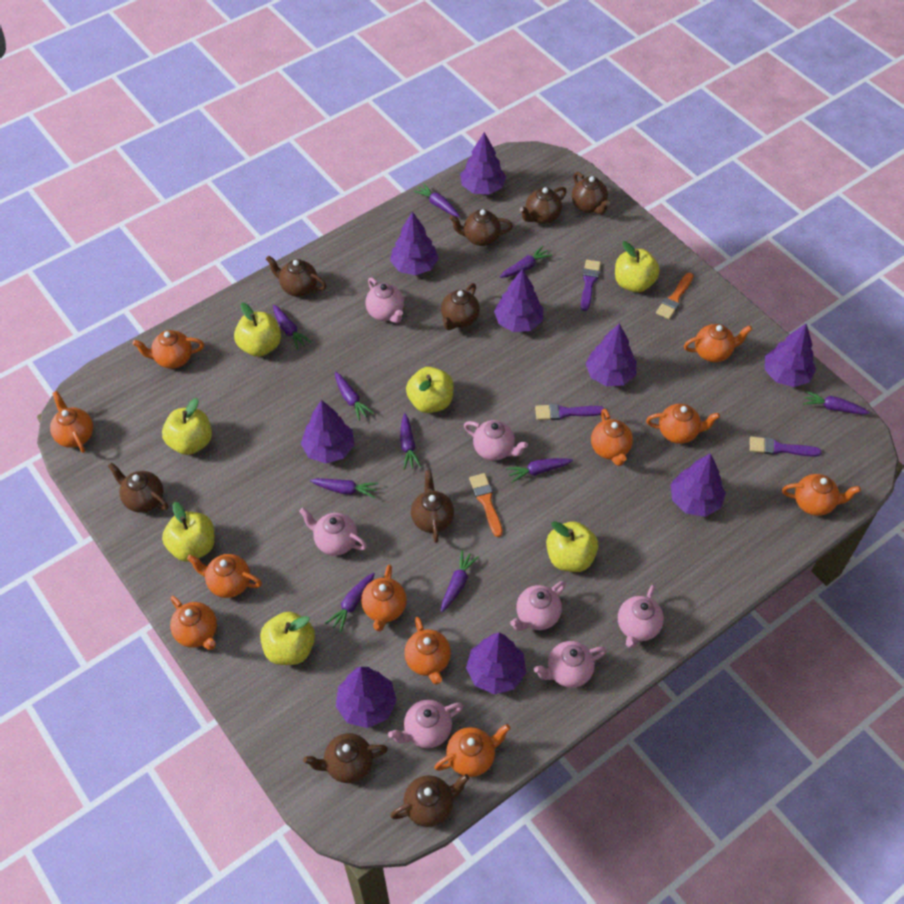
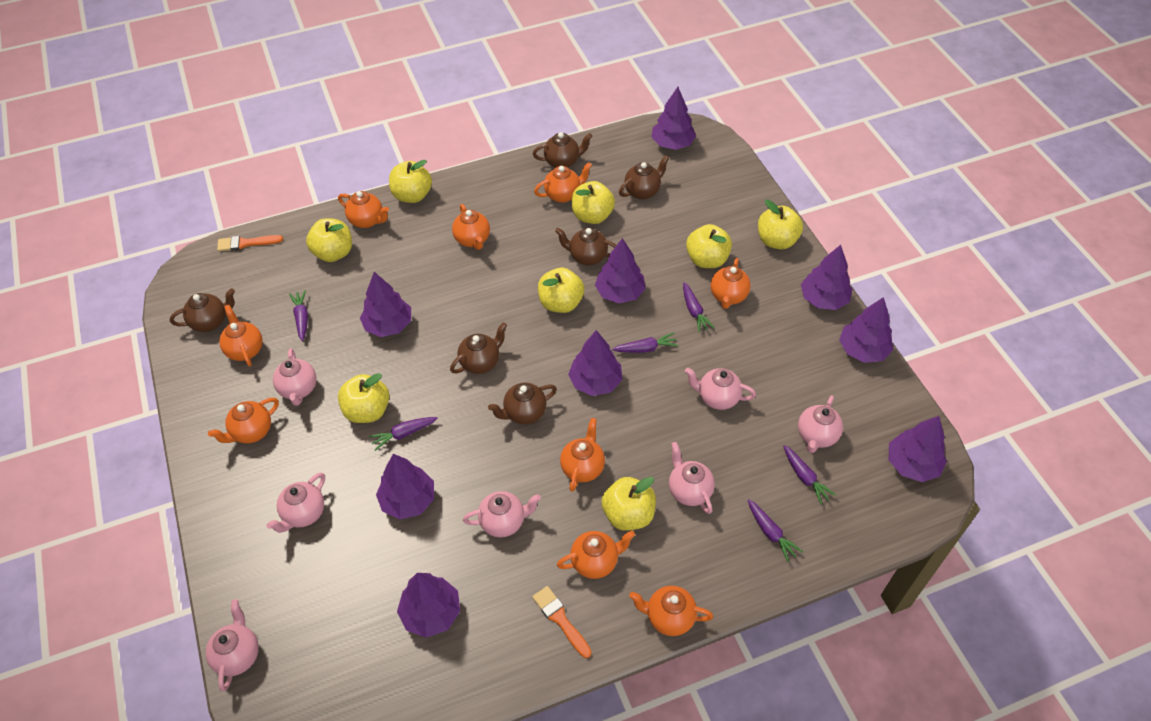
brown teapot: [108,462,168,513] [266,256,327,297] [303,733,388,783] [390,774,469,827] [411,470,454,543] [441,283,480,330] [449,209,513,246] [520,187,567,224] [572,172,610,214] = 9 -> [170,288,235,332] [450,323,507,374] [488,383,557,424] [533,132,592,168] [555,228,616,265] [619,155,669,199] = 6
orange teapot: [50,391,93,453] [133,330,204,369] [170,596,217,650] [187,554,262,598] [361,565,407,631] [404,617,451,684] [434,724,510,777] [591,409,633,466] [646,404,720,444] [684,324,752,362] [782,474,861,516] = 11 -> [208,398,279,443] [219,305,263,366] [338,191,389,228] [452,204,490,250] [534,162,592,203] [557,531,635,579] [560,418,605,492] [629,586,713,636] [711,258,751,309] = 9
purple brush: [535,404,605,420] [581,260,601,311] [750,436,822,457] = 3 -> none = 0
purple carrot: [273,305,311,349] [310,478,378,498] [325,572,375,632] [335,372,374,421] [400,413,421,470] [413,183,460,217] [441,550,479,612] [500,246,552,278] [506,458,573,483] [803,391,870,415] = 10 -> [289,290,308,341] [369,417,438,451] [612,333,678,353] [683,282,715,332] [748,499,803,562] [783,445,836,504] = 6
yellow apple: [162,398,212,455] [162,502,215,562] [234,303,281,357] [260,611,315,665] [406,367,454,413] [546,521,599,572] [615,241,660,292] = 7 -> [306,218,352,262] [338,373,389,423] [389,160,432,203] [538,268,584,313] [572,181,615,224] [602,477,656,531] [686,224,732,268] [758,200,803,249] = 8

